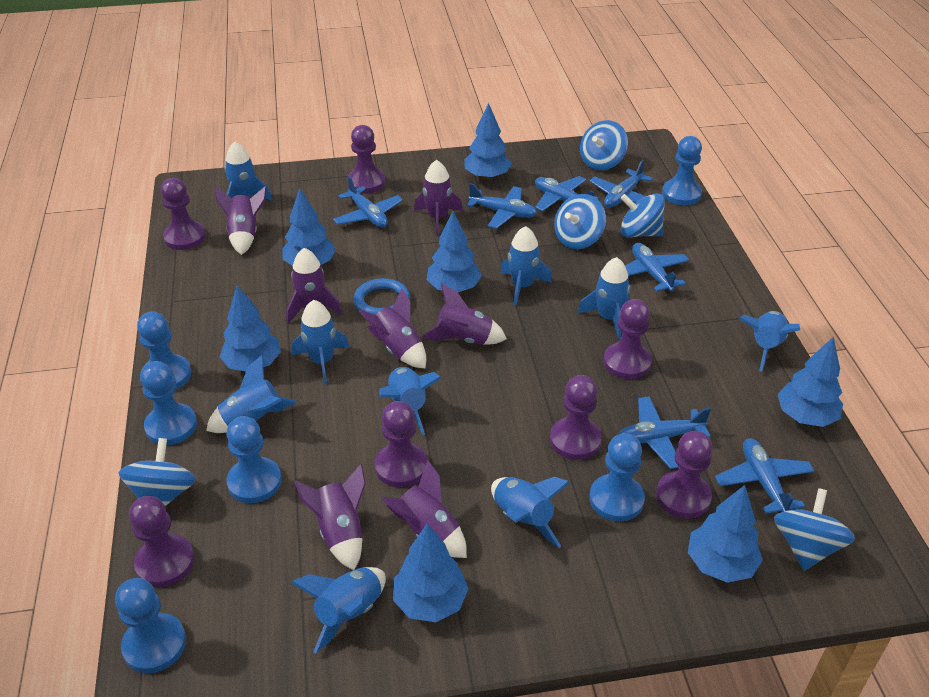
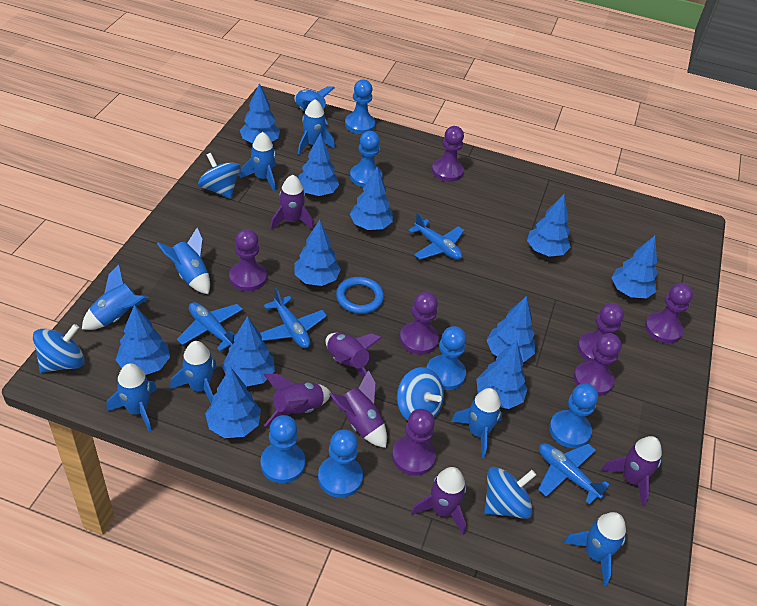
blue plane: [333,176,403,228] [466,183,537,229] [535,176,599,211] [590,159,653,208] [619,396,711,469] [625,243,689,293] [715,438,814,514] = 7 -> [177,302,243,351] [260,288,327,348] [408,213,464,260] [538,443,609,505] = 4
blue spinning top: [118,438,196,506] [554,194,606,249] [580,120,628,170] [620,193,665,238] [774,488,855,570] = 5 -> [33,324,85,373] [198,153,241,199] [397,367,444,421] [484,467,536,519] = 4
blue tree: [220,285,281,371] [282,188,336,266] [393,523,469,622] [427,211,482,293] [464,103,512,180] [688,485,763,583] [778,336,843,427] = 7 -> [116,305,170,375] [205,367,261,438] [222,316,275,386] [240,83,280,143] [294,220,341,286] [298,133,339,196] [350,167,393,230] [476,340,527,409] [487,296,535,362] [527,194,571,257] [611,235,657,298] = 11
purple rocket: [214,186,267,255] [286,248,342,323] [294,464,366,570] [358,289,426,369] [381,460,467,558] [414,160,463,235] [422,284,507,345] = 7 -> [264,374,331,427] [270,175,314,230] [325,333,382,378] [330,370,387,448] [411,467,466,535] [601,436,662,506] = 6

